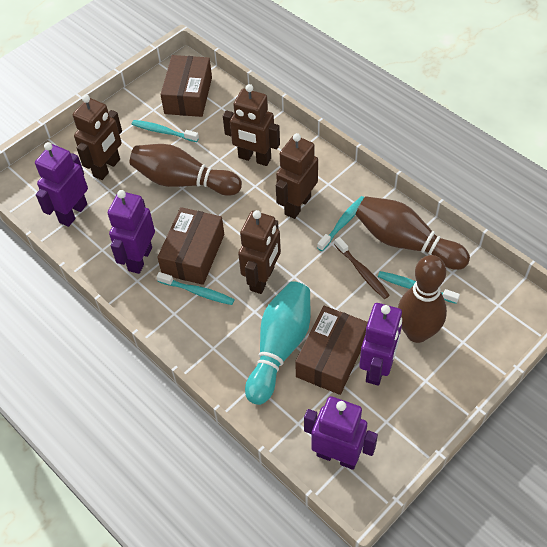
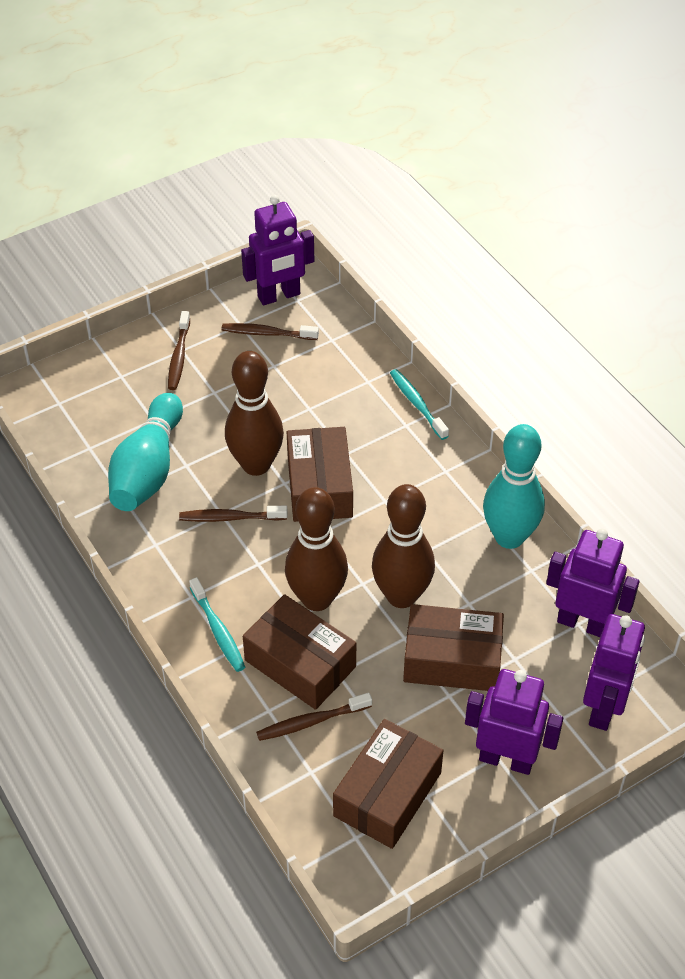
brown box: [157,207,224,285] [160,55,212,117] [295,306,368,395] = 3 -> [243,594,356,710] [287,427,353,522] [333,719,444,849] [403,604,504,691] = 4
brown robot: [73,95,122,180] [223,84,280,166] [238,210,281,294] [276,133,318,219] = 4 -> none = 0
brown toothbrush: [334,237,390,299] = 1 -> [168,311,190,390] [179,506,288,522] [221,323,319,340] [256,693,372,741] = 4
turquoise bowling pin: [245,281,311,405] = 1 -> [108,393,183,511] [483,424,545,549] = 2
turquoise toothbrush: [132,120,199,142] [156,272,235,305] [317,196,364,251] [378,271,460,304] = 4 -> [189,577,245,672] [390,369,449,440] = 2

